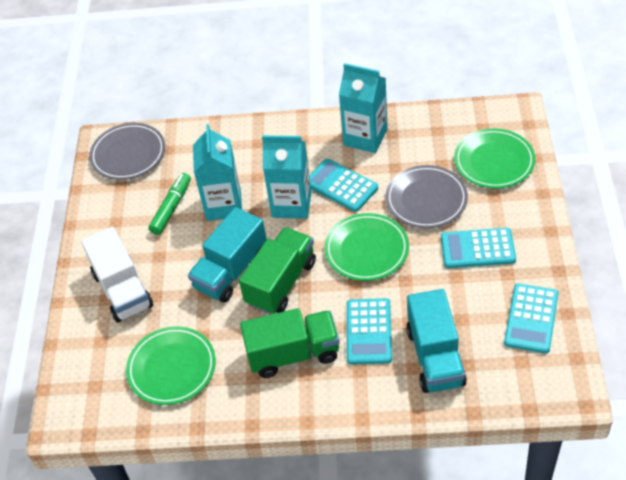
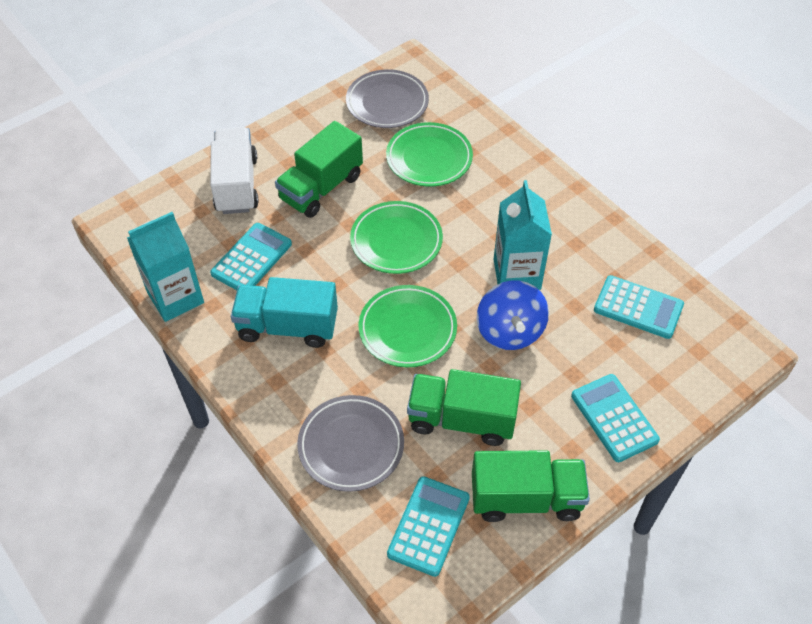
blue spinning top: none = 0 -> [477,280,549,350] = 1
green marker: [148,173,191,235] = 1 -> none = 0
green truck: [239,227,316,315] [240,308,340,378] = 2 -> [275,121,363,218] [407,369,521,446] [472,450,590,522] = 3
turquoise carton: [193,124,242,221] [262,135,312,219] [339,63,388,153] = 3 -> [127,212,204,322] [494,180,552,290] = 2
turquoise truck: [188,207,267,303] [406,289,467,393] = 2 -> [231,277,338,348] = 1

